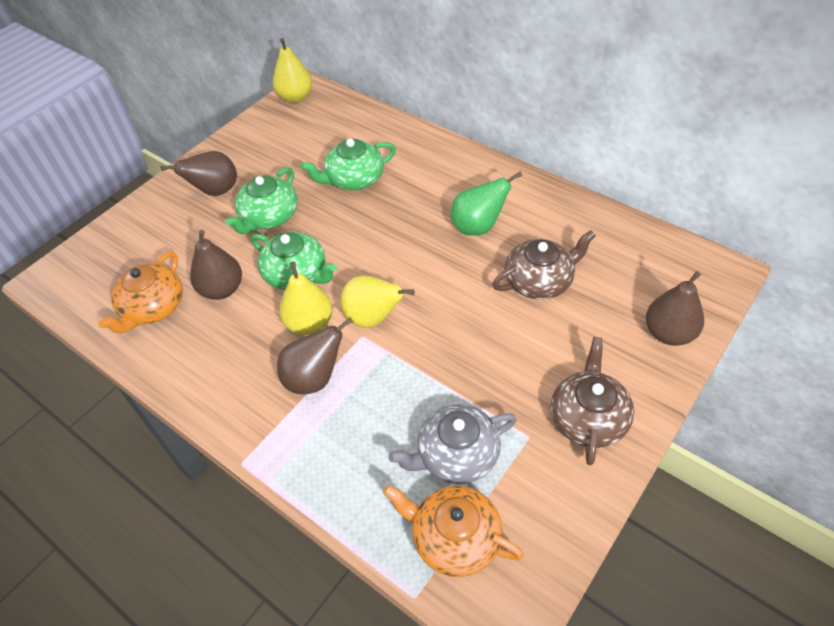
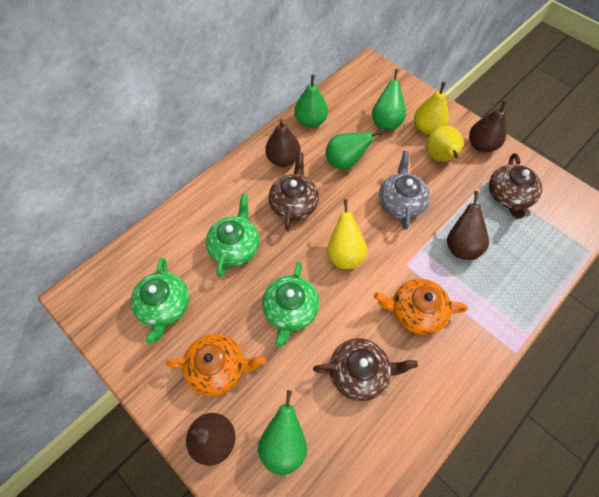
brown teapot: [492,230,596,300] [551,337,634,465] = 2 -> [268,152,319,230] [313,338,418,401] [489,153,542,219] = 3
green pear: [451,171,522,236] = 1 -> [258,390,307,475] [295,75,328,128] [325,131,384,169] [372,69,406,130] = 4

